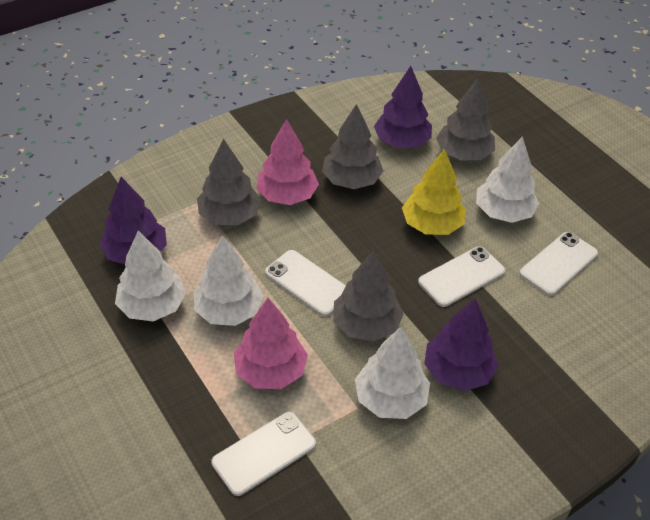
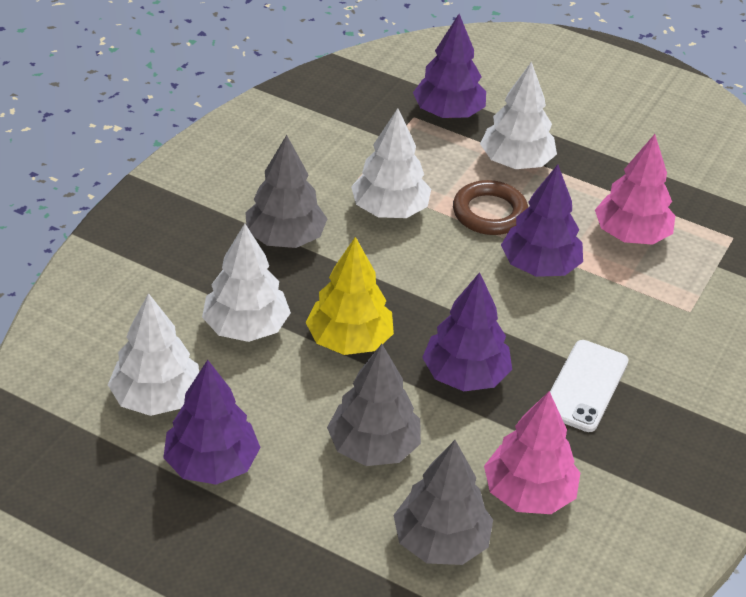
brown ring: none = 0 -> [453,180,528,235] = 1
grey tree: [197,139,261,225] [322,104,383,189] [333,250,404,341] [436,78,495,161] = 4 -> [245,135,327,248] [327,344,421,466] [394,440,493,565] = 3
purple tree: [99,177,167,265] [374,66,432,148] [424,299,499,391] = 3 -> [163,360,261,485] [413,14,486,118] [422,272,512,391] [501,164,583,277] = 4
white phone: [211,412,316,496] [265,250,346,316] [418,246,505,307] [519,232,598,296] = 4 -> [550,340,629,432] = 1

